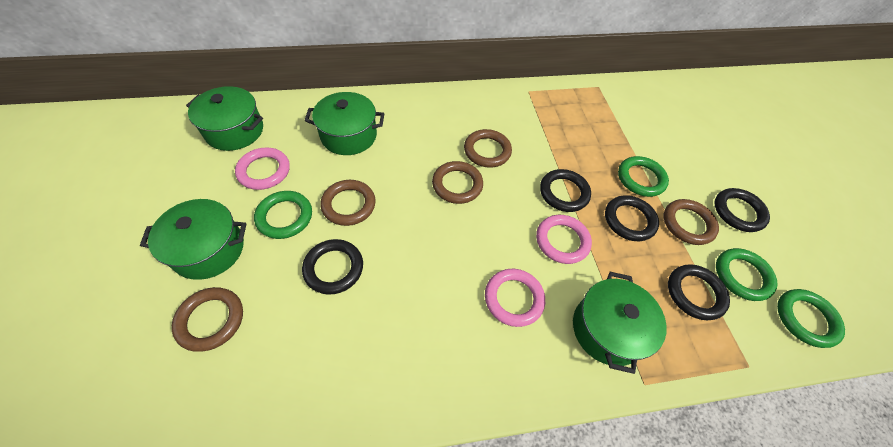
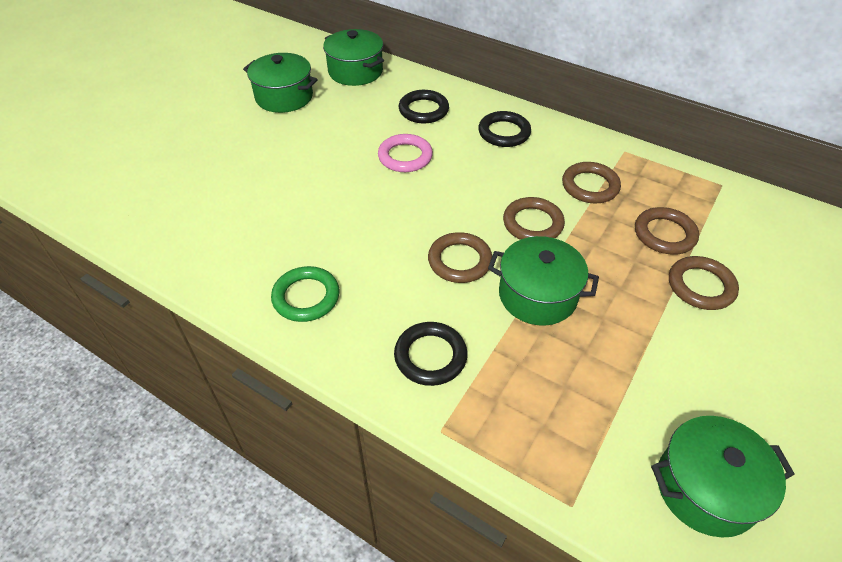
black ring: [302,239,363,294] [540,169,591,212] [605,195,659,241] [668,264,730,320] [715,188,770,232] = 5 -> [394,322,467,386] [399,90,449,123] [478,111,531,147] = 3
green ring: [254,191,312,239] [618,156,669,197] [716,248,778,301] [777,289,845,348] = 4 -> [271,266,340,322] = 1
pink ring: [235,148,290,190] [485,269,545,327] [536,215,592,264] = 3 -> [378,134,433,172] = 1

